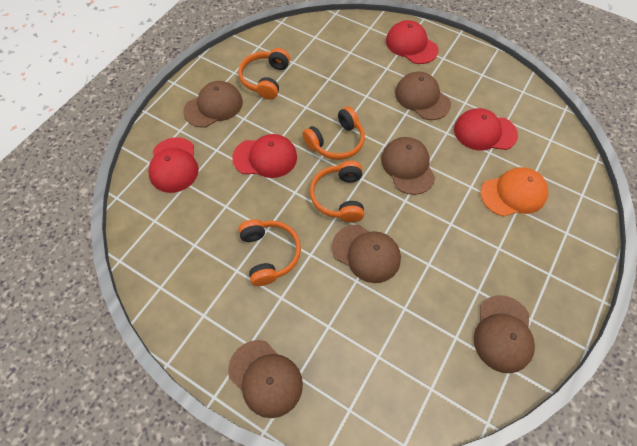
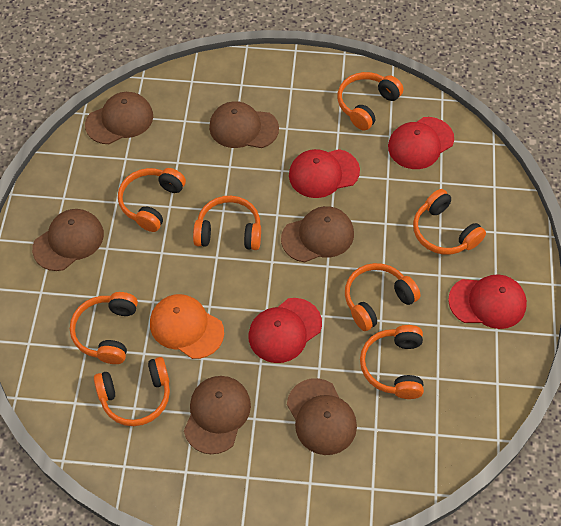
orange headphones: [238,48,290,100] [238,219,301,286] [303,106,365,160] [310,160,364,223] = 4 -> [70,292,138,364] [94,357,170,426] [118,168,186,232] [193,196,261,250] [338,72,403,130] [345,263,421,331] [360,325,424,399] [413,189,486,255] = 8

